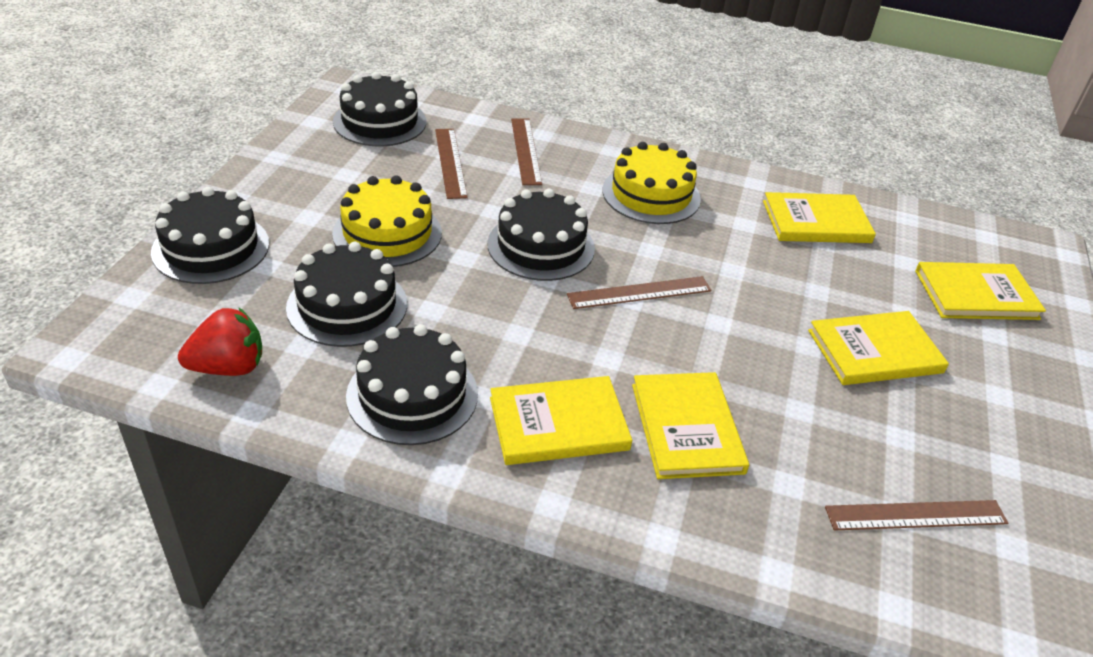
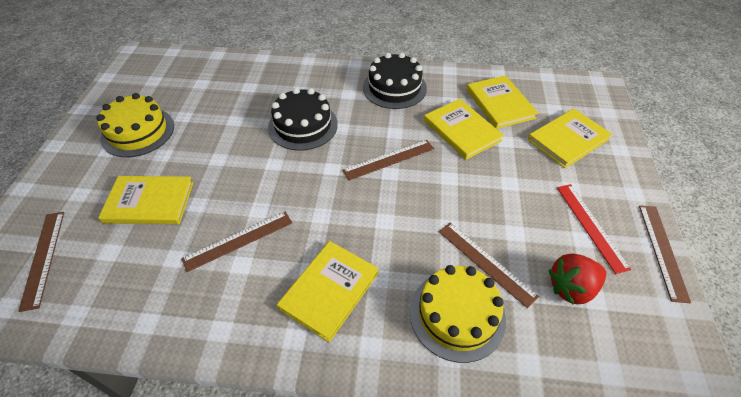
black cake: [151,187,269,284] [286,242,407,347] [333,72,426,146] [346,324,478,445] [487,189,595,281] = 5 -> [268,88,338,151] [363,52,427,109] = 2
brown ruler: [435,129,468,199] [511,118,542,185] [567,276,712,309] [825,500,1008,531] = 4 -> [18,212,64,312] [181,211,292,272] [342,140,434,181] [439,222,539,308] [639,205,691,303] = 5
red ruler: none = 0 -> [557,184,632,274] = 1

